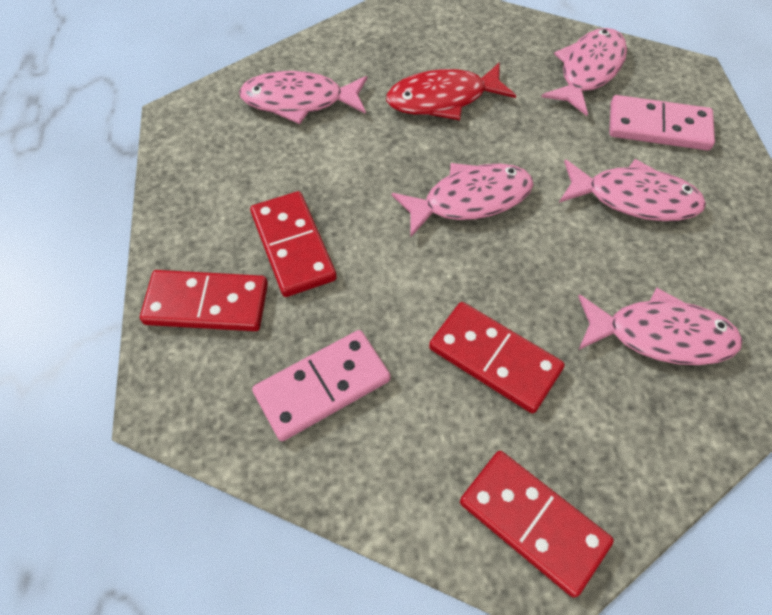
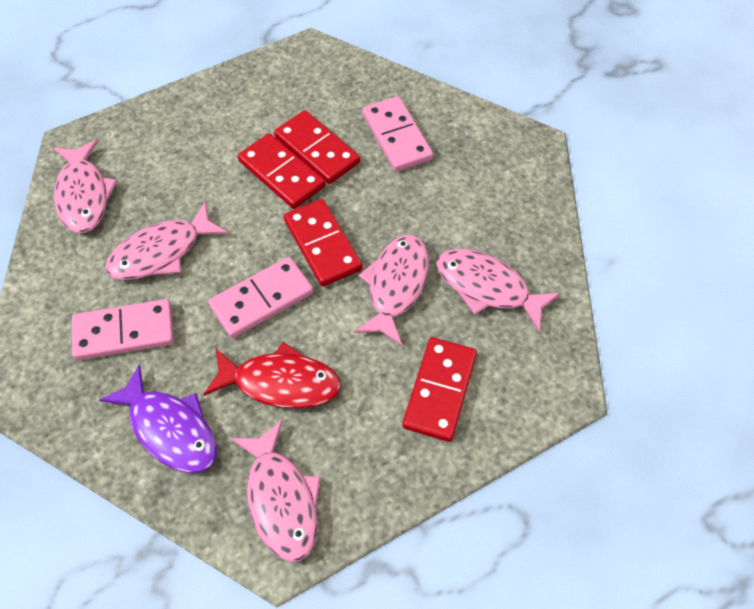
pink domino: [252,330,391,441] [609,95,715,150] = 2 -> [72,299,174,360] [208,257,314,338] [362,96,433,172] = 3
purple fish: none = 0 -> [99,365,217,473] = 1

